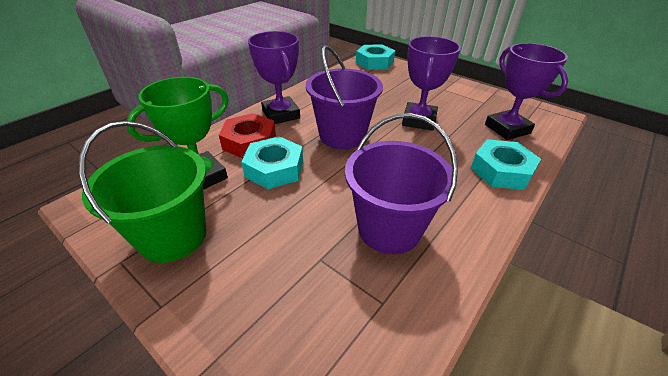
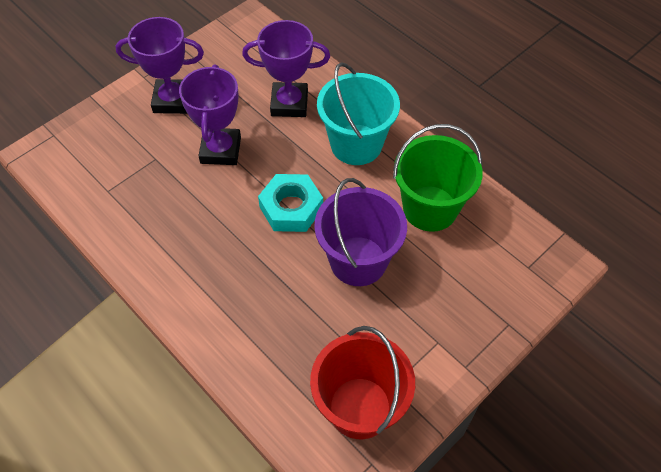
green trophy: [127,77,229,190] = 1 -> none = 0
purple bucket: [306,45,383,149] [345,113,458,254] = 2 -> [314,178,407,286] = 1
red bucket: none = 0 -> [310,326,415,439] = 1
red nut: [219,113,276,159] = 1 -> none = 0
turquoise bucket: none = 0 -> [317,62,400,165] = 1
turquoise nut: [241,136,303,189] [356,44,395,70] [471,139,541,190] = 3 -> [258,174,323,232] = 1

